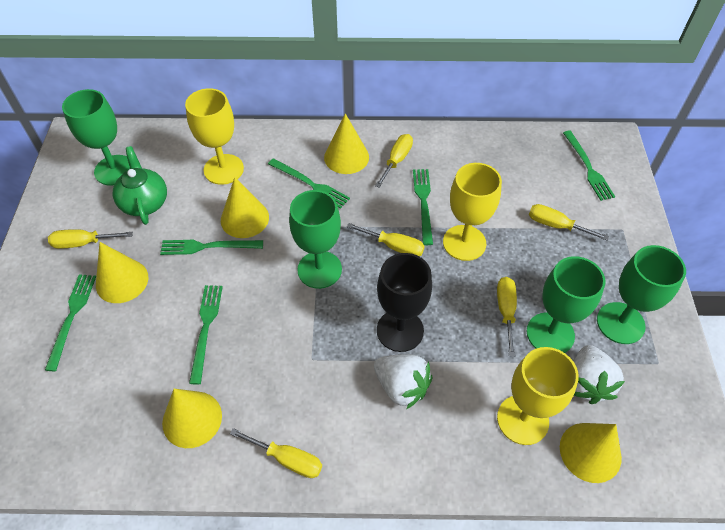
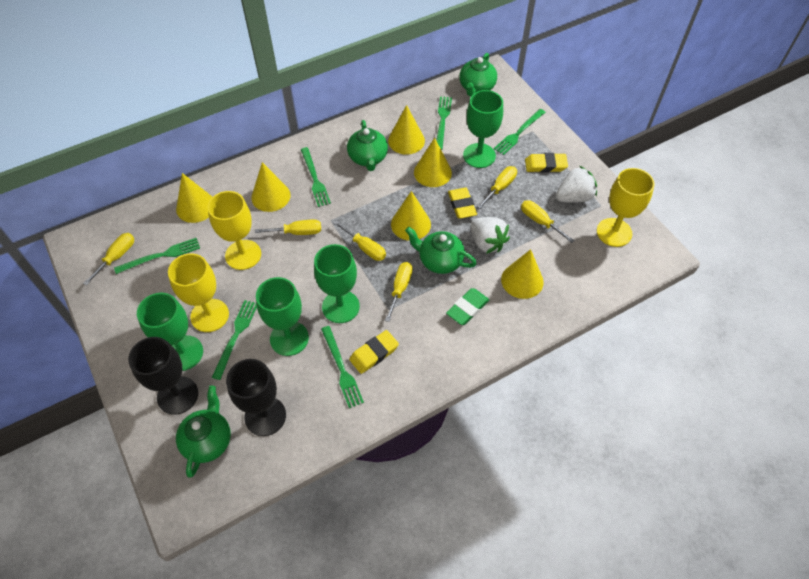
black goblet: [377,253,432,352] = 1 -> [128,337,198,415] [226,359,286,436] = 2
green eraser: none = 0 -> [446,288,489,325] = 1
green teapot: [113,146,167,225] = 1 -> [176,386,231,478] [347,120,388,171] [405,227,477,274] [459,53,497,96] = 4
yellow cone: [96,242,148,303] [162,389,222,448] [221,177,269,238] [324,113,369,174] [560,423,622,483] = 5 -> [176,173,212,223] [251,162,291,212] [388,105,425,155] [391,191,431,241] [414,138,452,187] [501,249,544,299] = 6
yellow eraser: none = 0 -> [349,330,399,374] [448,188,477,219] [525,153,568,173] = 3

